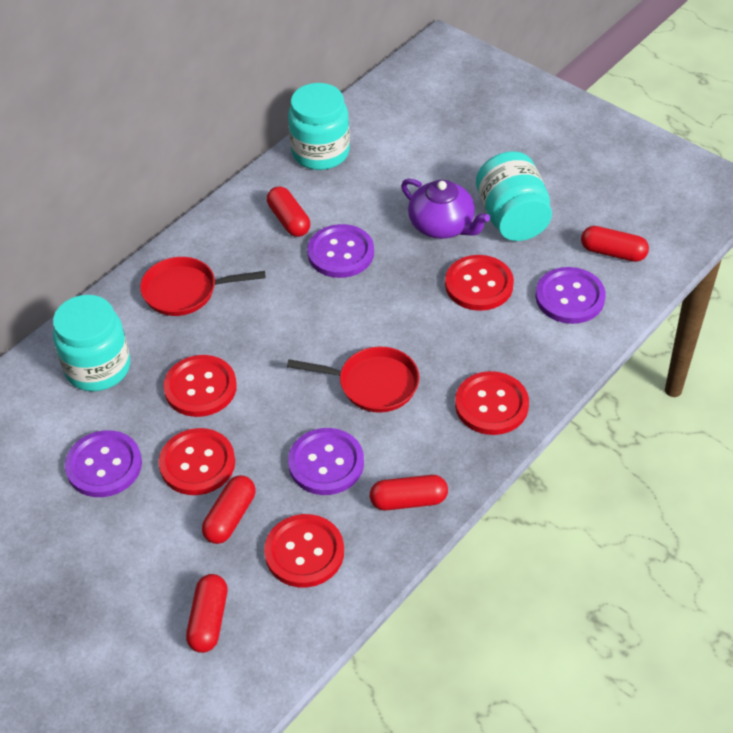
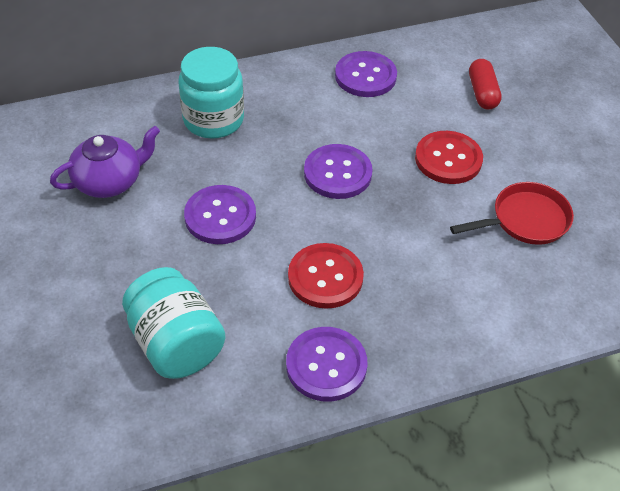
red button: [159,428,235,495] [164,355,237,417] [264,514,344,588] [445,255,514,311] [455,371,529,435] = 5 -> [288,243,364,309] [415,131,483,184] = 2
red capsule: [186,574,227,653] [202,475,255,544] [267,186,310,237] [370,475,448,511] [581,226,649,262] = 5 -> [469,59,502,110] = 1
red pan: [140,257,265,316] [287,347,419,413] = 2 -> [450,182,574,245] = 1
turquoise jar: [53,295,130,391] [288,83,350,170] [476,151,552,241] = 3 -> [122,267,226,379] [179,47,244,139] = 2

